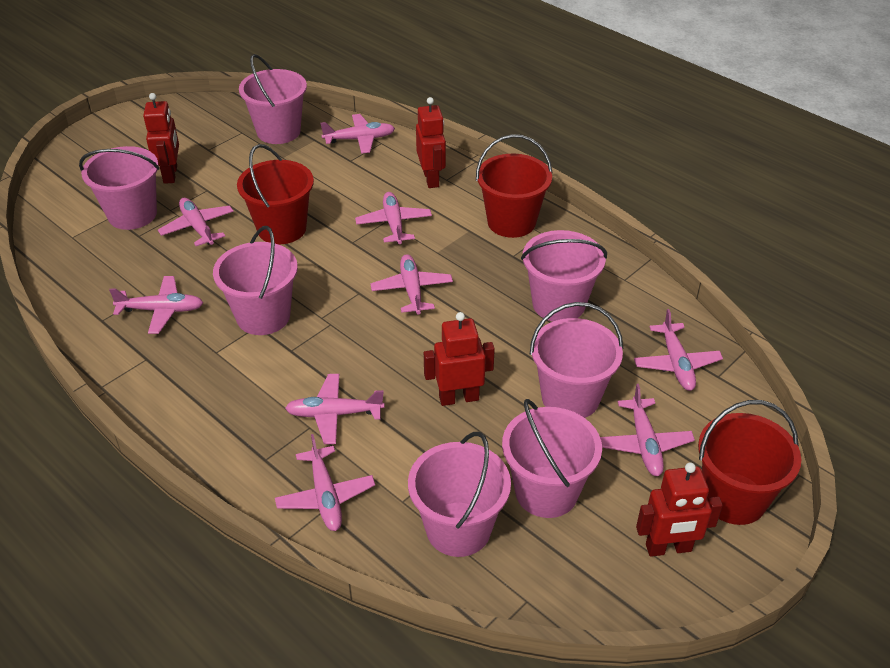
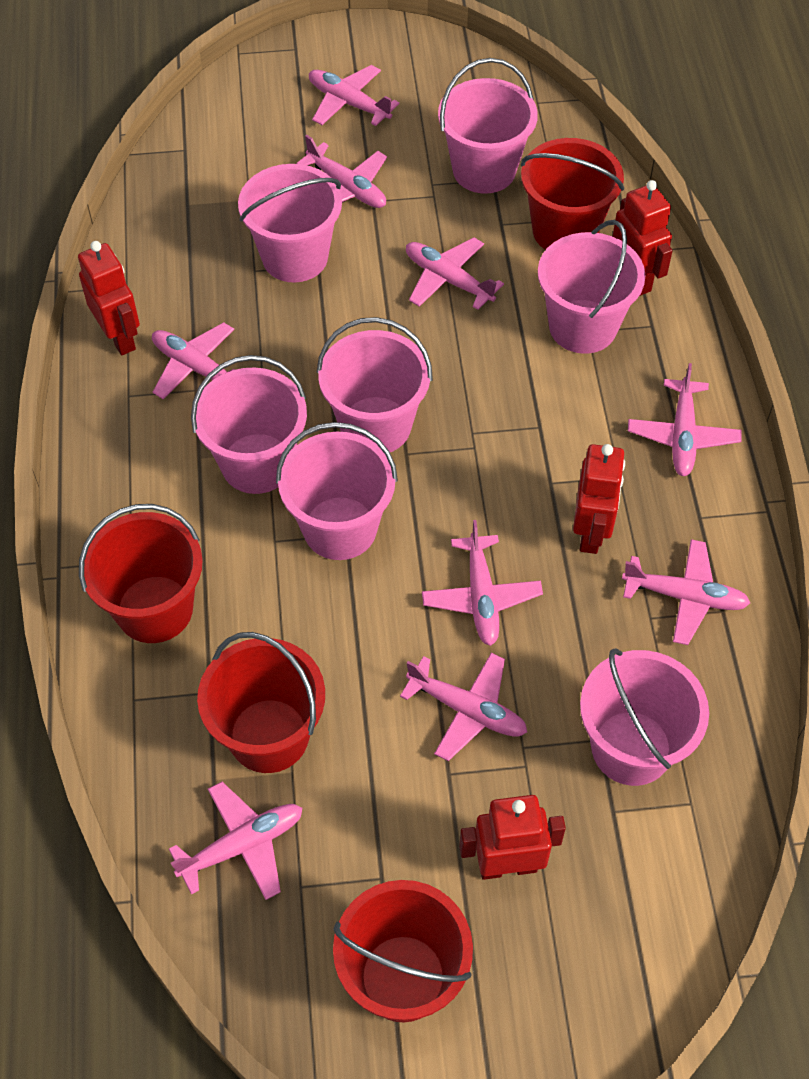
red bucket: [237,144,314,244] [476,134,553,238] [698,400,802,525] = 3 -> [79,504,203,643] [197,632,325,773] [333,880,473,1022] [521,138,624,250] = 4

